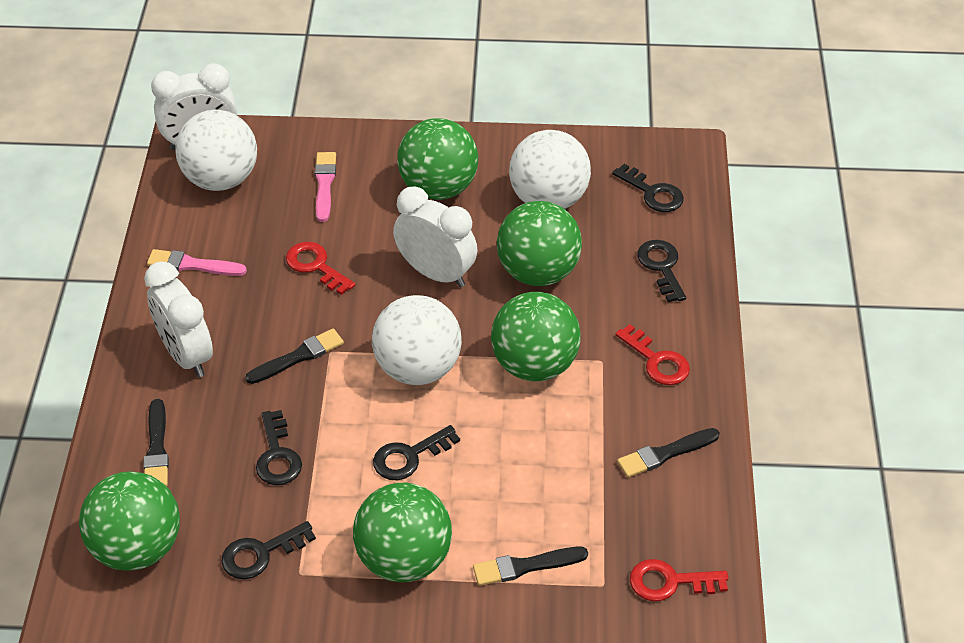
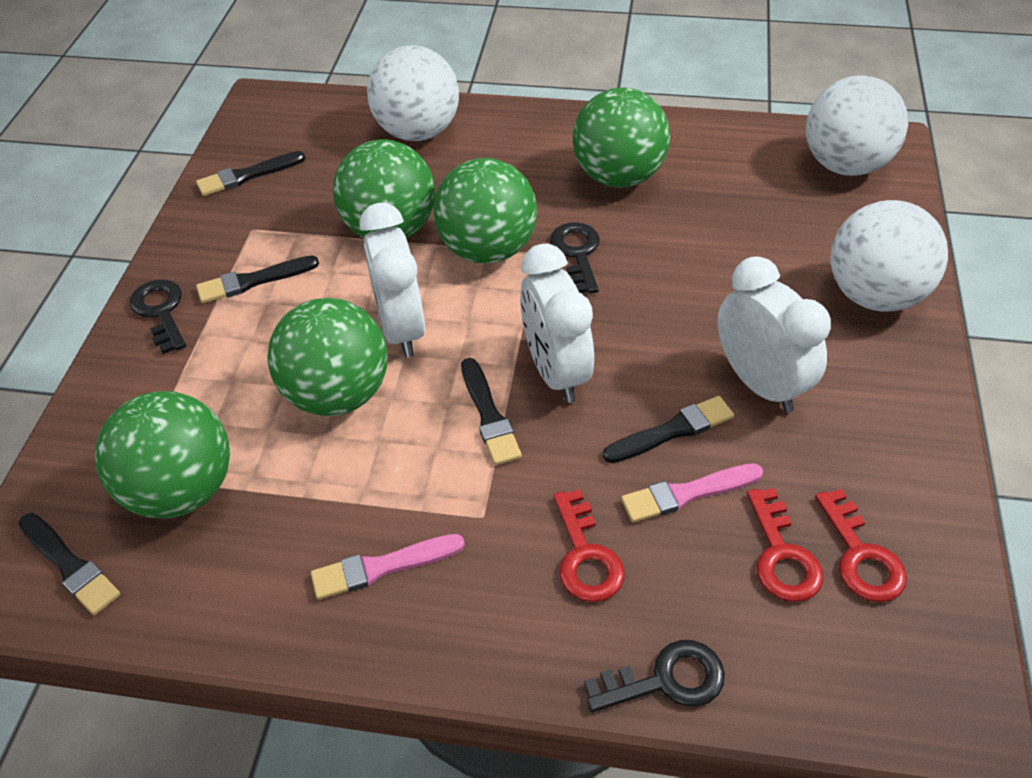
black brush: [143,399,169,487] [245,329,344,384] [473,547,588,586] [617,428,720,477] = 4 -> [19,513,120,615] [196,151,306,196] [196,256,319,303] [461,358,522,465] [603,396,734,463] = 5
black key: [222,521,316,579] [256,410,302,485] [373,425,460,480] [612,164,684,212] [637,240,686,302] = 5 -> [130,279,186,354] [550,222,600,294] [584,640,725,712] = 3

